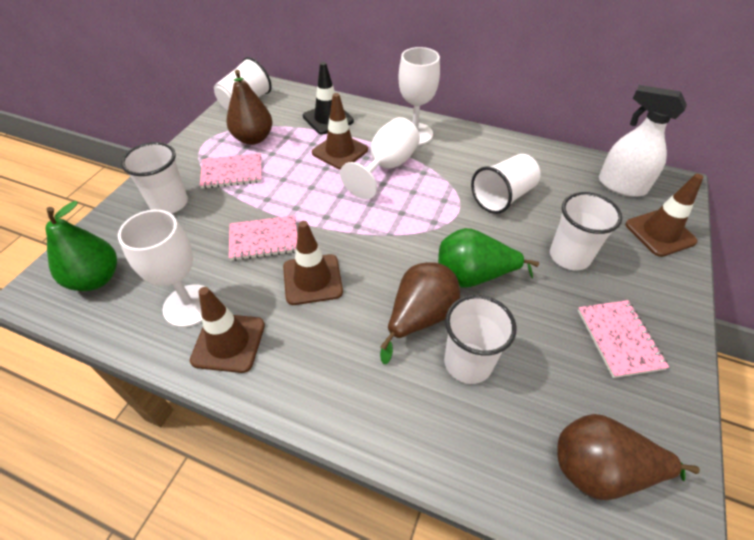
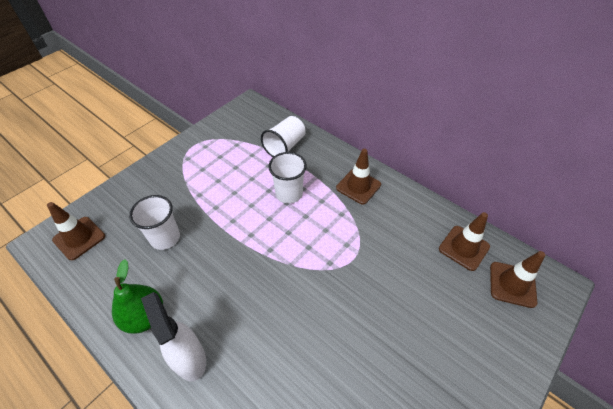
black traffic cone: [303,62,354,134] = 1 -> none = 0
brown pear: [226,70,272,145] [380,262,460,364] [557,414,700,500] = 3 -> none = 0
green pear: [45,201,117,291] [438,228,539,287] = 2 -> [112,259,163,333] = 1
pink notebook: [200,153,262,189] [229,215,297,261] [578,300,669,378] = 3 -> none = 0
white cup: [121,142,188,214] [214,57,272,110] [444,295,517,384] [471,154,541,214] [550,192,622,270] = 5 -> [129,195,180,250] [261,116,306,157] [268,152,307,204] = 3
white goblet: [118,210,212,327] [340,117,420,199] [399,47,440,145] = 3 -> none = 0

